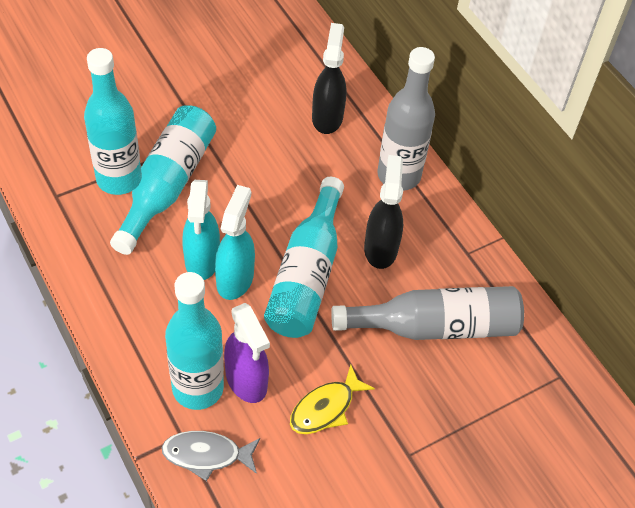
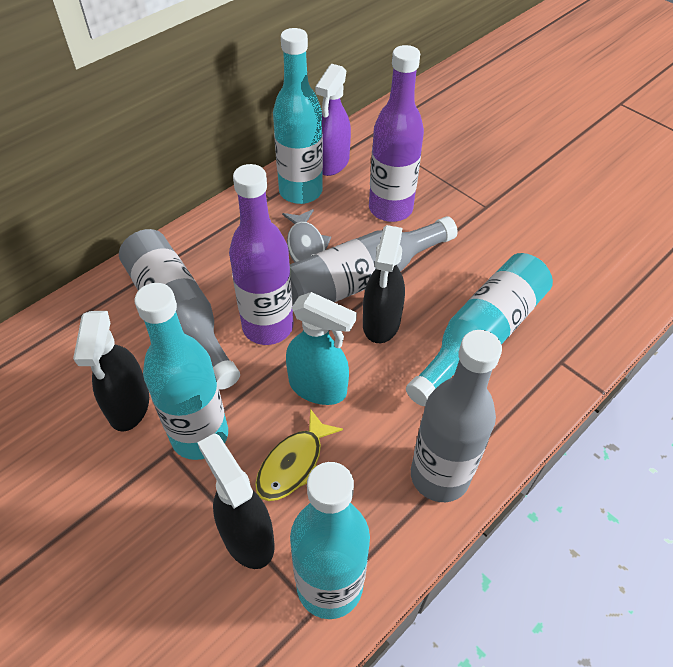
black spray bottle: [312,23,346,134] [364,155,403,269] = 2 -> [73,311,149,432] [197,433,275,569] [363,225,405,343] = 3
grey bottle: [331,286,524,340] [378,47,435,191] = 2 -> [119,229,240,390] [290,216,457,306] [411,330,502,502] = 3
purple bottle: none = 0 -> [229,164,293,345] [369,45,424,222] = 2
turquoise spray bottle: [182,180,220,280] [215,185,255,300] = 2 -> [286,292,357,405] = 1

